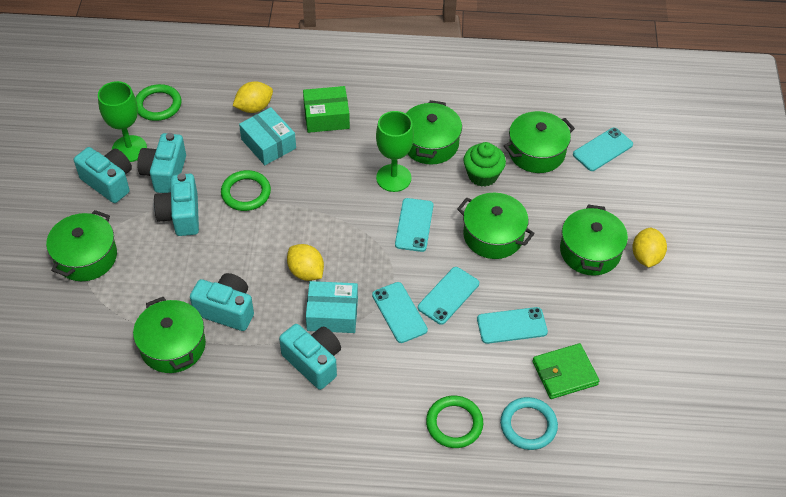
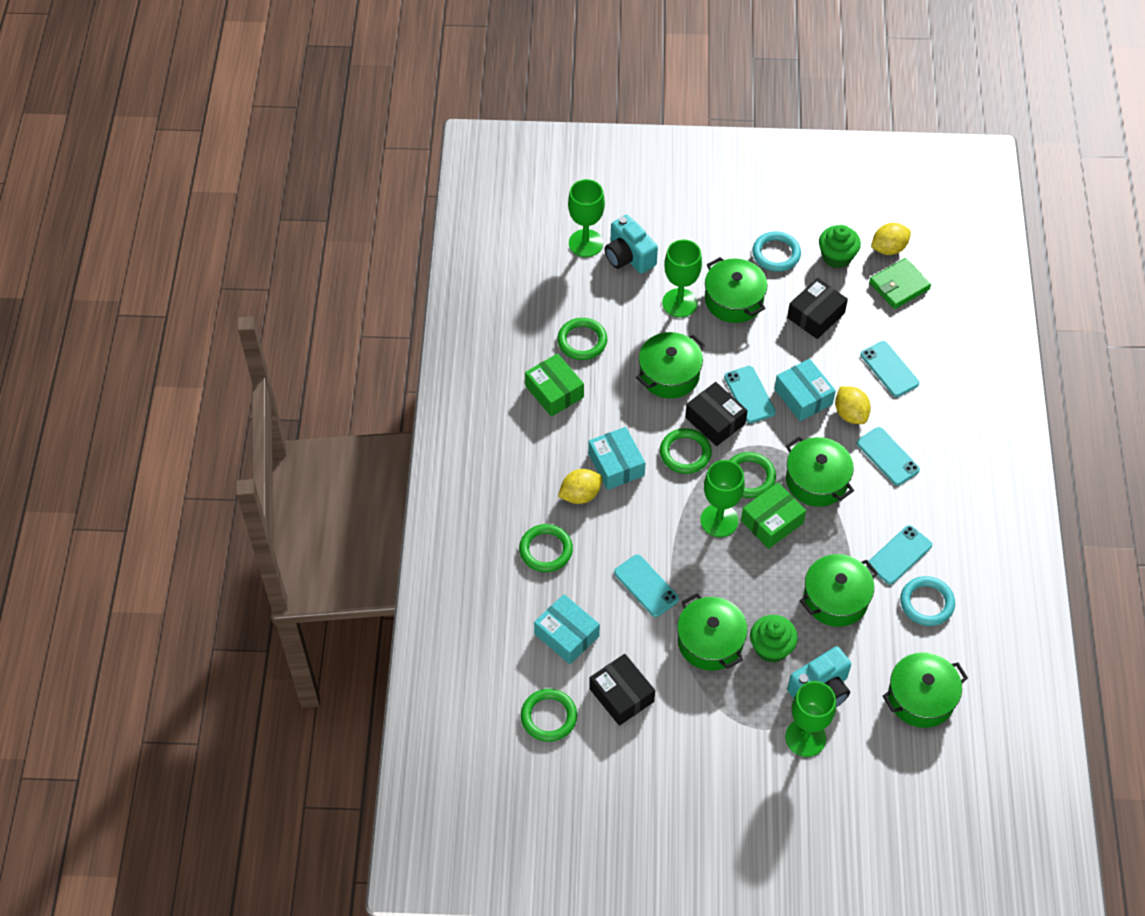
black box: none = 0 -> [589,654,655,726] [685,382,748,446] [787,278,848,339] = 3
green box: [303,86,350,133] = 1 -> [525,353,584,417] [741,483,806,549] = 2
green cupcake: [464,142,506,187] = 1 -> [750,615,798,663] [819,225,861,268] = 2
green goblet: [98,81,147,162] [376,111,414,192] = 2 -> [568,179,605,257] [662,240,702,317] [701,460,745,537] [785,681,836,757] = 4
green ring: [136,84,182,121] [221,170,271,211] [426,396,483,448] = 3 -> [519,524,573,572] [521,689,577,742] [557,318,607,360] [660,428,712,474] [730,452,776,498] = 5
turquoise box: [239,107,296,165] [306,281,358,333] = 2 -> [534,594,600,664] [588,427,645,490] [774,359,836,421] = 3
turquoise camera: [74,147,132,203] [137,133,186,193] [154,173,199,236] [190,273,254,331] [279,324,341,390] = 5 -> [605,215,658,274] [787,646,851,707] = 2
turquoise ring: [500,397,558,450] = 1 -> [752,231,801,272] [900,576,955,626] = 2

